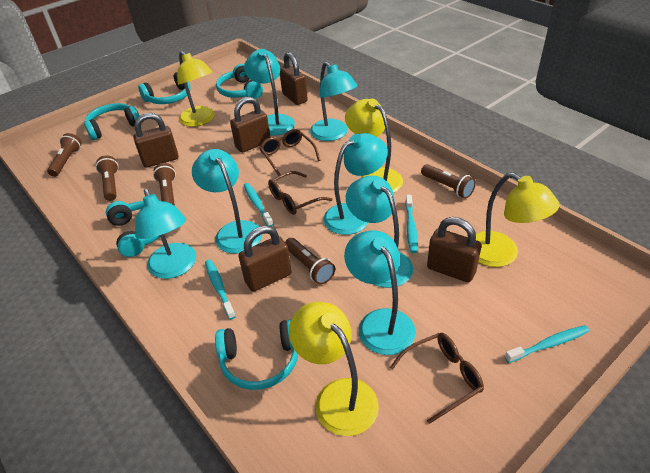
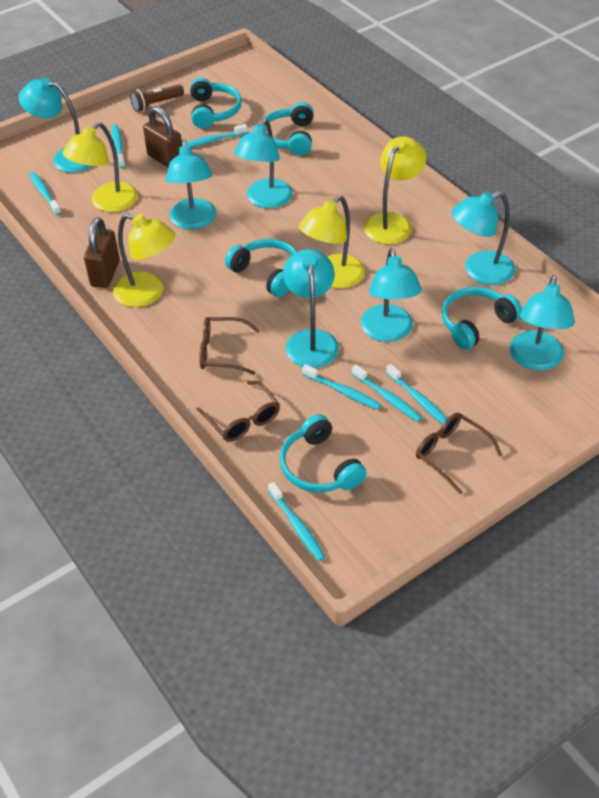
brown flashlight: [47,133,82,177] [96,155,119,201] [153,163,176,206] [285,238,335,284] [421,164,476,199] = 5 -> [130,84,184,112] = 1
brown padlock: [133,113,179,168] [230,97,270,153] [238,226,292,292] [280,52,308,105] [427,217,482,283] = 5 -> [84,217,120,288] [143,106,182,167] = 2
turquoise toothbrush: [205,260,236,320] [244,183,274,227] [405,195,418,253] [504,325,589,363] = 4 -> [29,172,61,215] [111,124,125,168] [186,124,248,148] [268,482,325,561] [302,364,381,410] [352,365,422,422] [386,364,447,424] = 7

